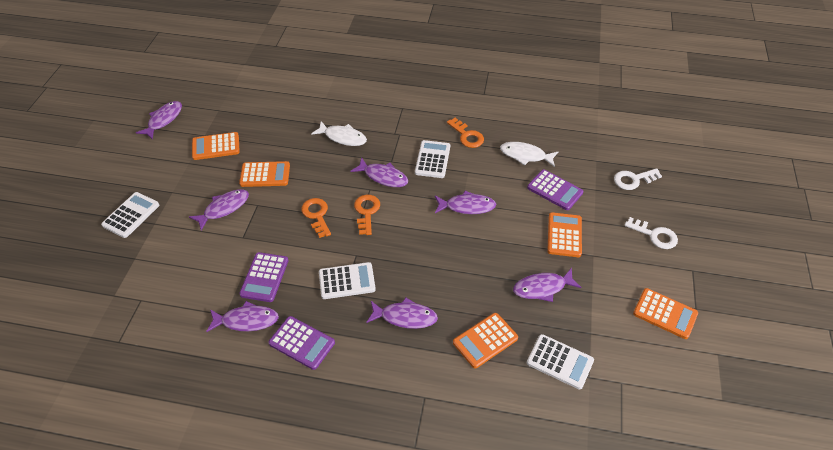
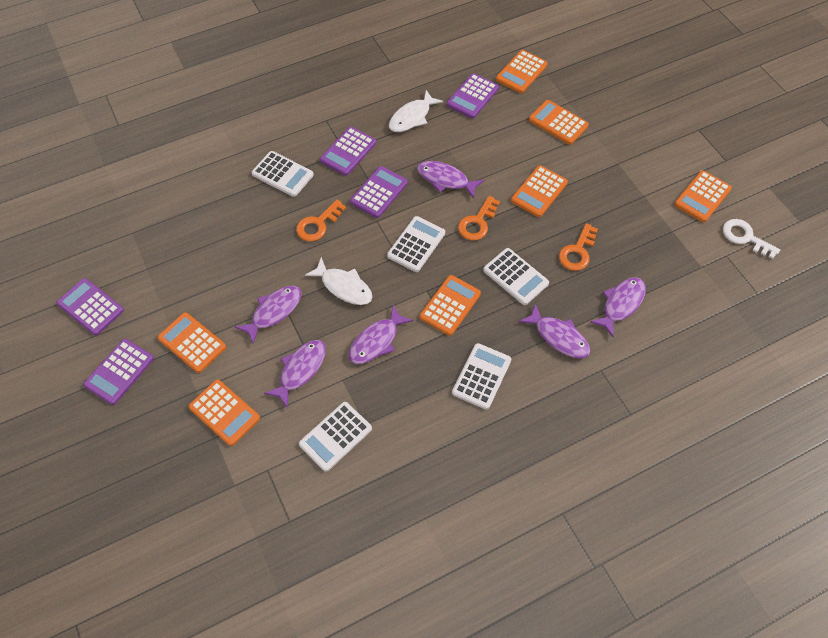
orange calculator: [192,132,240,160] [239,161,290,187] [453,313,518,368] [547,212,582,257] [633,288,698,339] = 5 -> [158,312,226,373] [188,380,260,446] [420,275,481,336] [496,50,548,93] [511,165,568,217] [529,100,589,145] [674,170,732,222] = 7
purple calculator: [239,252,289,302] [268,316,335,370] [527,169,583,210] = 3 -> [56,278,124,336] [83,339,154,405] [320,127,376,176] [350,166,408,218] [447,73,499,119] = 5
purple fish: [136,101,182,140] [189,189,249,230] [206,301,279,332] [351,157,408,187] [366,298,438,329] [435,191,496,214] [513,268,582,302] = 7 -> [235,286,301,345] [264,340,326,407] [349,305,413,364] [417,161,484,198] [519,304,590,359] [590,277,646,337] = 6
white calculator: [101,192,159,238] [319,262,376,299] [415,140,450,178] [527,334,594,390] = 4 -> [252,151,314,197] [299,402,372,472] [387,216,445,272] [452,343,511,410] [483,248,549,305] = 5
white key: [614,168,662,190] [625,217,678,249] = 2 -> [723,219,780,259] = 1

